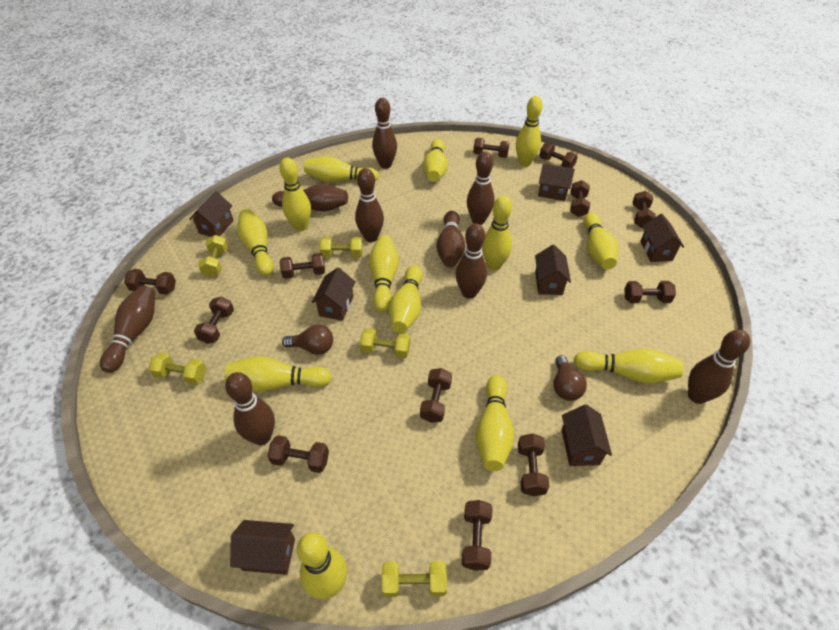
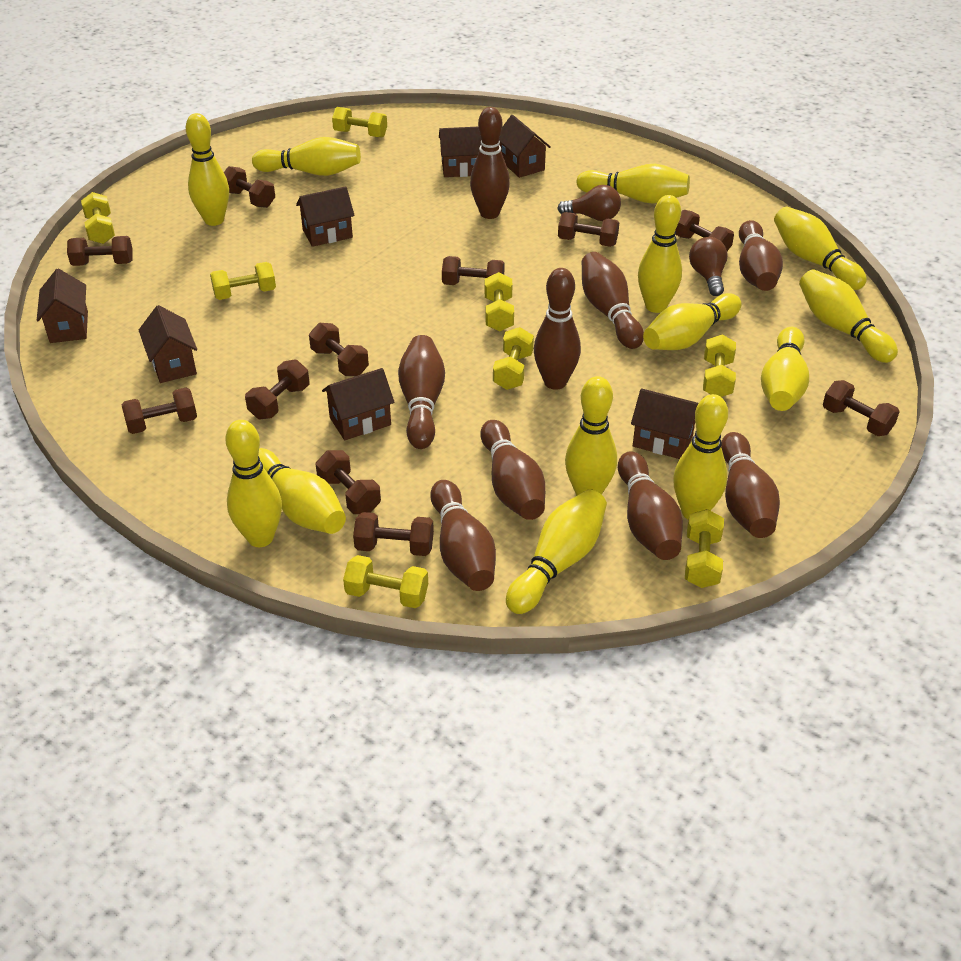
brown dumbbell: [124,269,176,294] [194,296,234,344] [268,435,329,473] [280,253,325,279] [420,368,452,423] [462,500,493,571] [473,138,510,158] [518,433,550,496] [539,142,578,168] [570,180,590,217] [624,281,676,303] [633,191,656,228] = 12 -> [67,236,133,266] [121,387,197,434] [224,166,275,208] [245,360,309,419] [309,323,369,376] [316,450,381,514] [353,512,434,556] [442,256,505,285] [558,212,619,247] [675,210,734,251] [823,380,900,436] = 11
yellow dumbbell: [149,352,206,385] [198,235,228,277] [320,237,363,258] [360,328,411,359] [382,561,447,597] = 5 -> [81,192,115,244] [210,262,276,300] [332,107,387,138] [343,555,428,608] [485,272,514,331] [493,327,534,390] [685,509,724,588] [703,334,736,397] = 8

